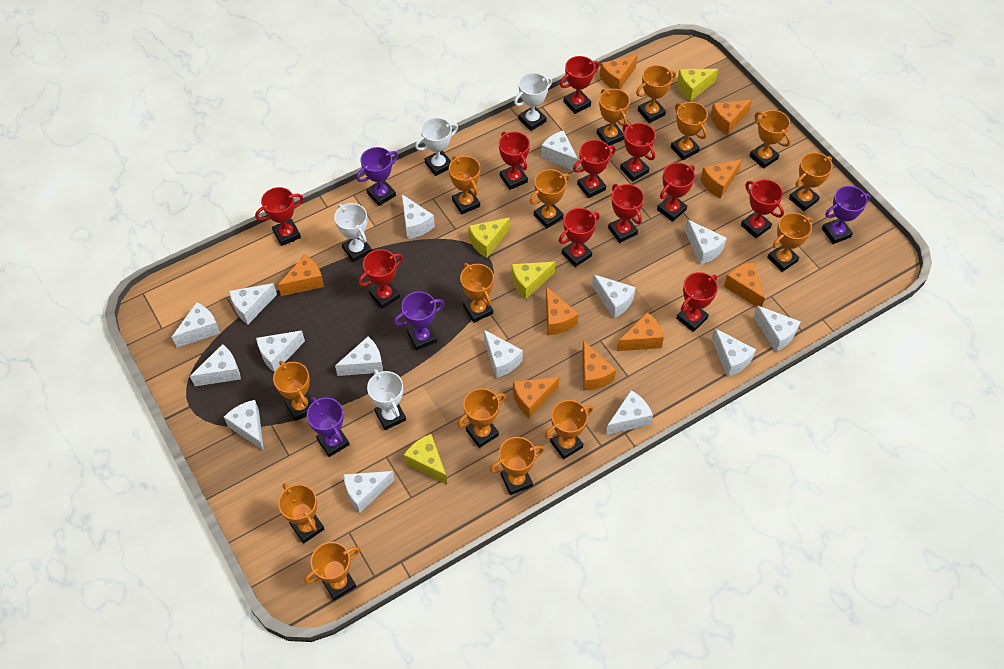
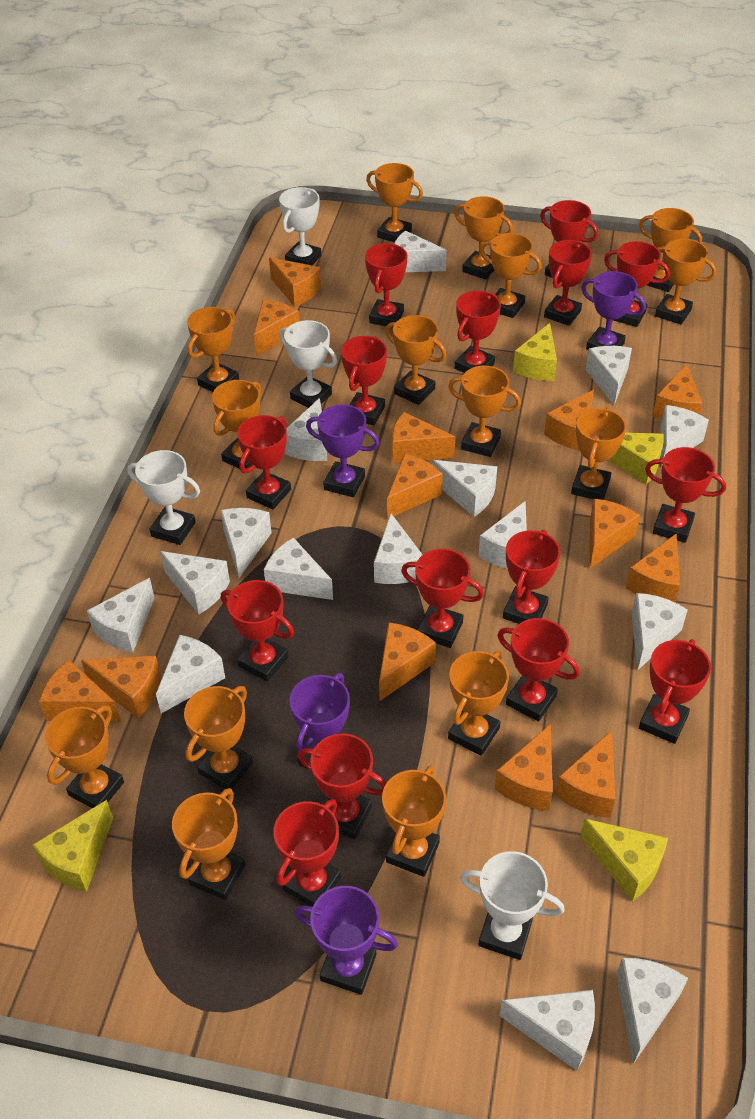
orange cheese: [278,255,324,296] [513,377,559,418] [546,287,579,335] [582,340,616,391] [600,55,637,89] [617,312,664,351] [700,159,742,199] [710,100,752,135] [724,262,765,307] = 9 -> [39,660,121,721] [81,656,161,718] [254,300,299,356] [269,258,321,307] [379,622,436,701] [387,454,443,519] [392,412,455,463] [495,724,553,811] [544,390,594,451] [555,730,615,818] [590,499,640,568] [626,533,680,602] [653,364,703,420] = 13
red trophy: [255,187,304,246] [358,249,403,309] [499,131,530,190] [559,208,600,267] [560,56,599,114] [573,140,616,198] [608,184,644,243] [620,123,656,181] [657,162,695,222] [676,272,718,332] [741,179,784,238] = 11 -> [221,580,294,682] [237,415,291,509] [273,799,341,906] [298,733,386,840] [341,336,387,426] [365,243,407,326] [401,548,484,648] [455,291,501,373] [498,618,580,722] [503,530,560,624] [540,200,598,278] [544,240,592,326] [604,241,670,327] [639,639,711,744] [645,447,726,543] = 15

